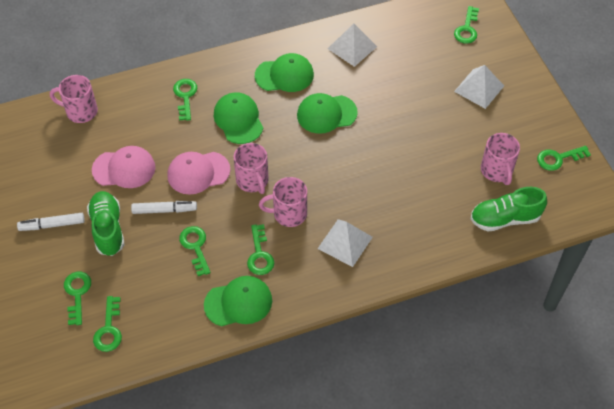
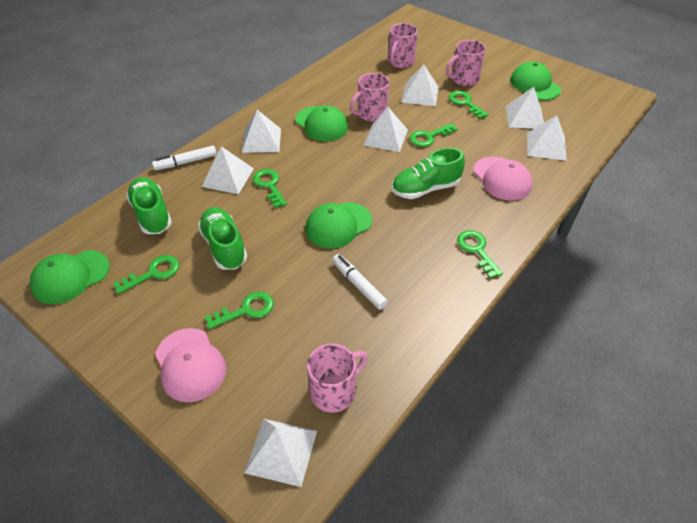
green key: [64,272,91,325] [93,296,122,352] [173,79,197,121] [179,226,211,276] [247,224,274,275] [454,6,479,44] [537,146,591,171] = 7 -> [113,255,179,294] [205,291,274,329] [253,169,287,208] [410,123,458,147] [449,91,489,119] [457,230,503,278] = 6
green shoe: [87,191,125,256] [471,187,547,231] = 2 -> [126,177,172,234] [198,207,247,270] [392,148,465,199] = 3
white pyramid: [317,219,373,267] [328,24,377,67] [454,65,504,109] = 3 -> [201,146,254,194] [241,110,281,153] [244,419,317,487] [364,107,408,152] [401,64,439,106] [506,87,544,129] [527,115,567,161] = 7

